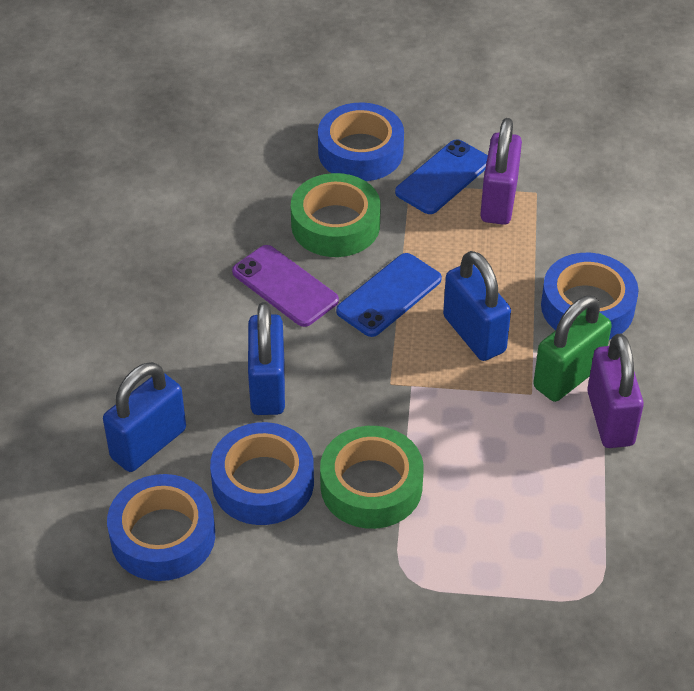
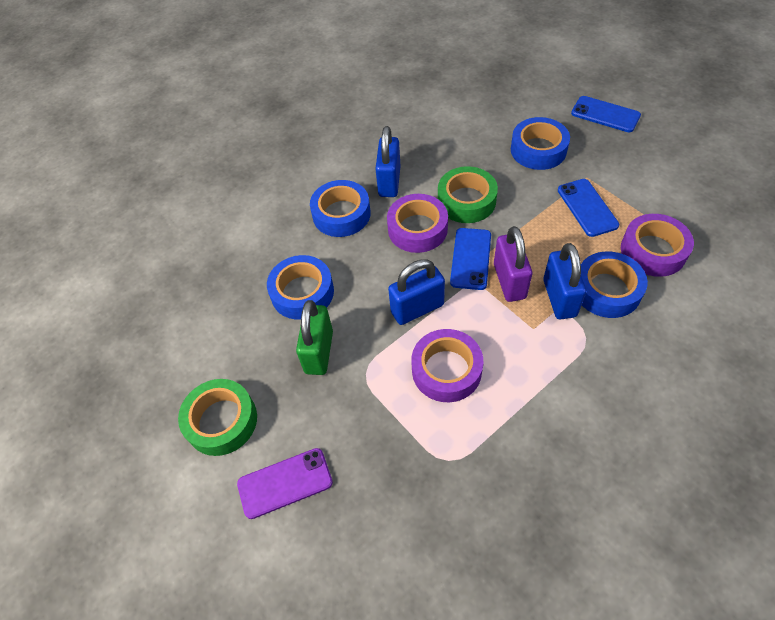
blue phone: [336,253,442,337] [395,139,488,214] = 2 -> [450,228,491,290] [558,179,619,237] [571,96,641,132] = 3
purple padlock: [480,118,522,225] [587,334,644,448] = 2 -> [494,226,532,302] = 1
purple tape: none = 0 -> [387,194,448,253] [411,329,483,402] [621,214,694,277] = 3

